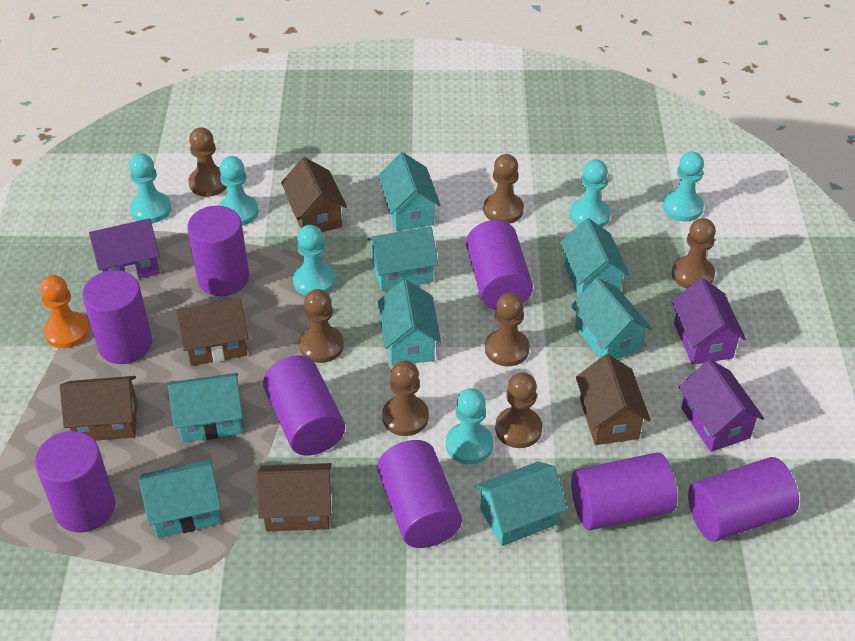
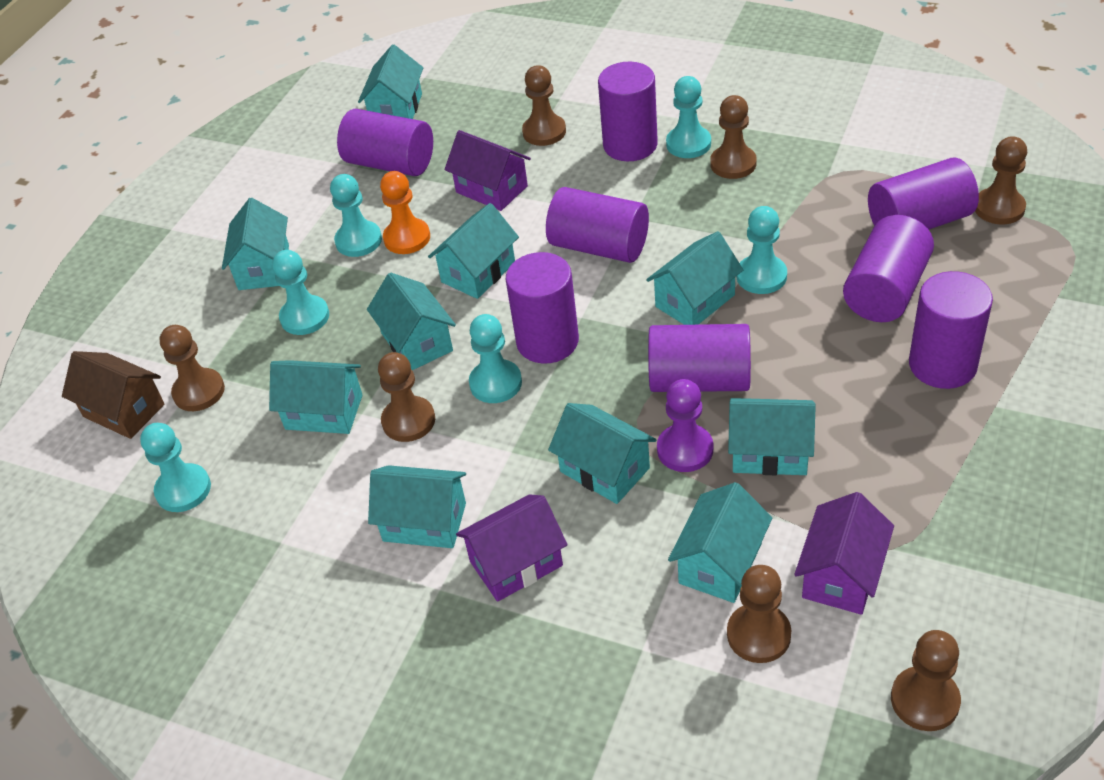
brown house: [60,376,137,441] [176,299,248,366] [256,463,332,532] [281,157,347,232] [576,354,651,445] = 5 -> [62,351,165,439] = 1
purple pawn: none = 0 -> [657,379,713,472] = 1
turquoise house: [139,459,221,538] [168,373,243,442] [367,226,438,291] [378,152,441,231] [378,279,441,365] [475,462,567,546] [560,218,630,297] [571,278,652,359] = 8 -> [222,198,289,290] [269,360,363,434] [358,45,423,119] [367,273,456,370] [368,465,466,548] [428,203,519,299] [548,403,656,504] [646,231,743,325] [668,482,772,603] [728,398,816,475] = 10

